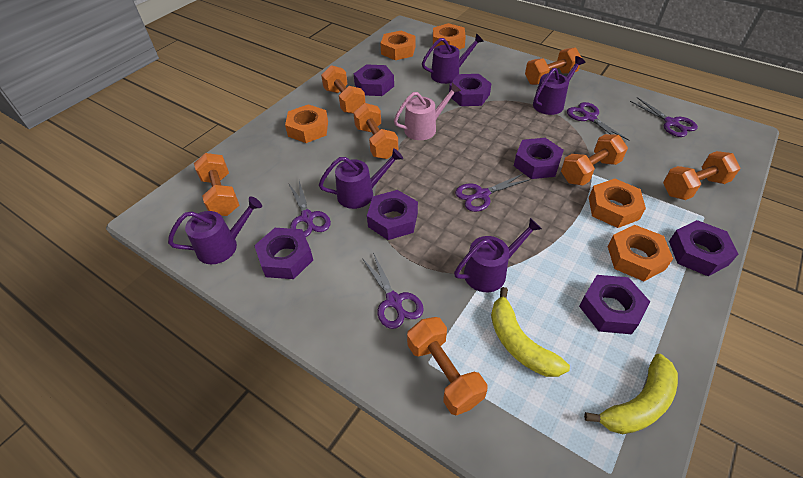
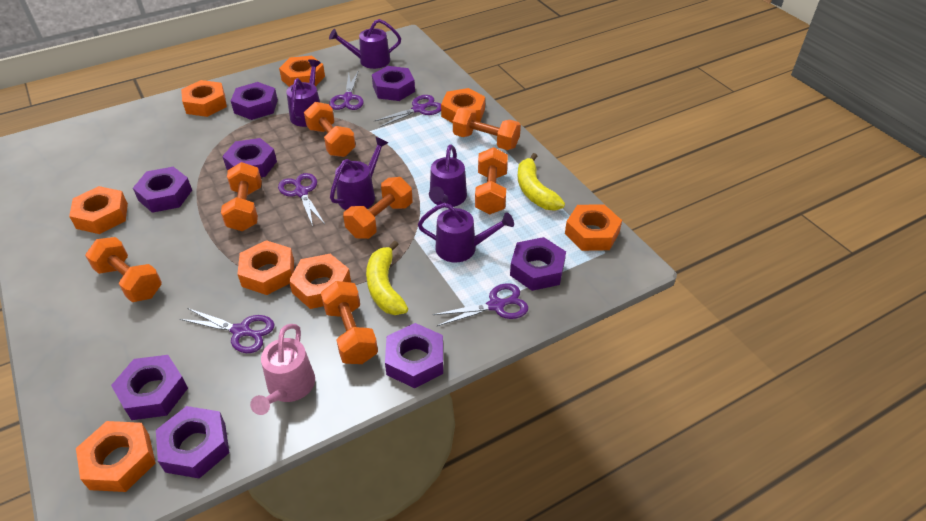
orange nut: [285,104,328,143] [380,31,416,60] [433,23,466,49] [589,179,646,228] [607,225,673,281] = 5 -> [69,186,128,234] [76,421,155,492] [181,80,227,117] [237,240,294,295] [279,56,325,87] [289,254,351,309] [441,88,485,123] [565,204,622,251] = 8
purple nut: [254,228,313,279] [354,64,394,96] [367,190,418,240] [449,74,492,106] [514,138,564,179] [579,275,650,334] [669,220,738,276] = 7 -> [111,355,188,420] [133,167,192,213] [156,406,229,479] [222,138,277,177] [231,82,278,120] [372,66,415,101] [385,323,443,388] [510,237,566,291] = 8

